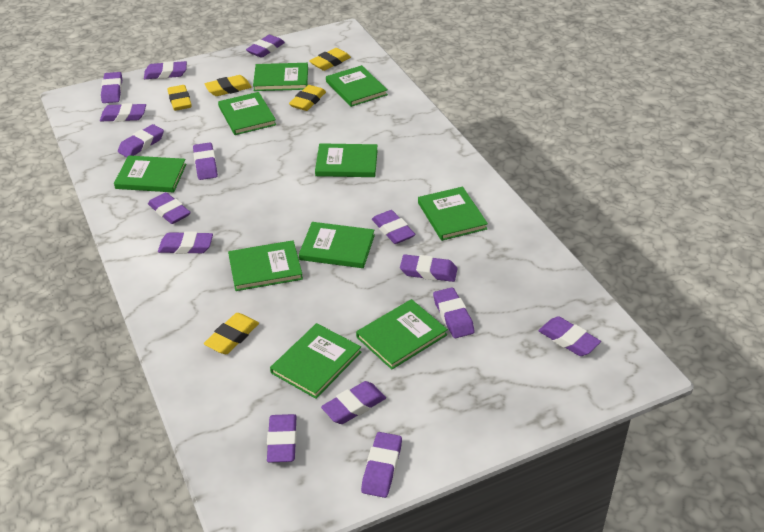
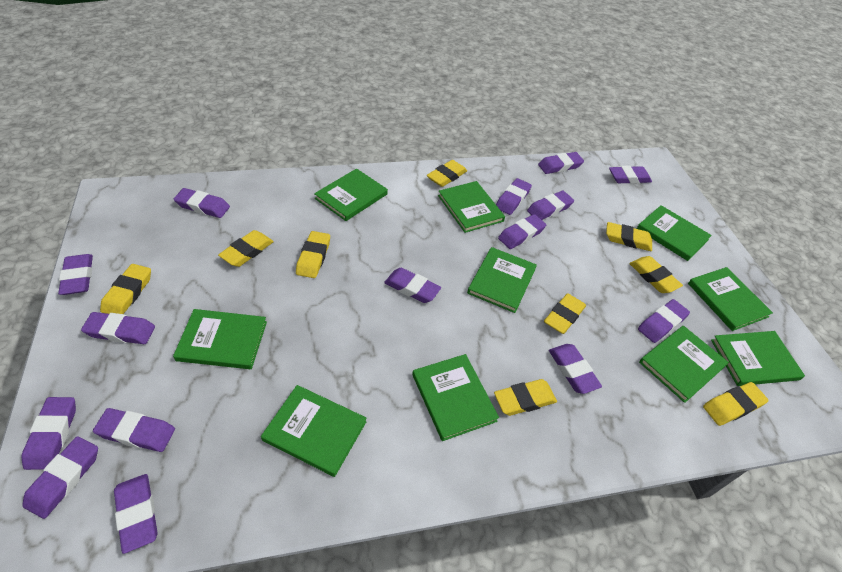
yellow eraser: [168,85,192,111] [204,75,252,96] [204,313,259,354] [289,85,326,111] [309,48,351,71] = 5 -> [100,264,151,314] [218,230,274,267] [296,231,330,278] [427,160,467,187] [494,379,557,416] [544,294,586,334] [606,222,652,251] [629,256,683,293] [703,382,769,426] = 9

